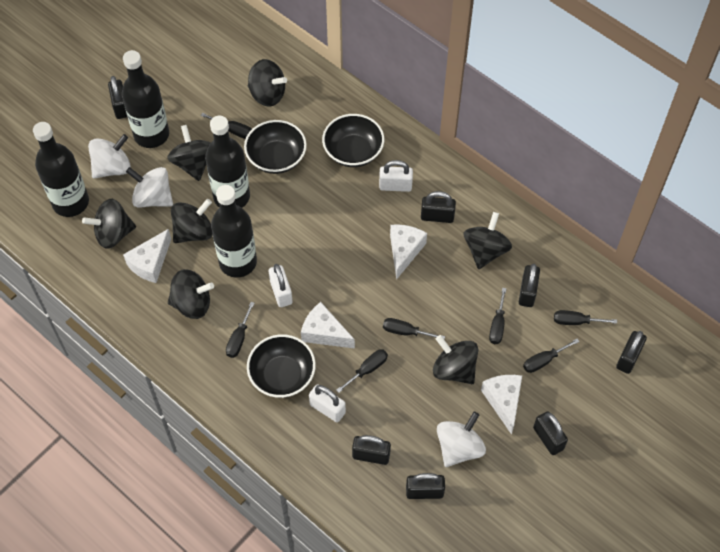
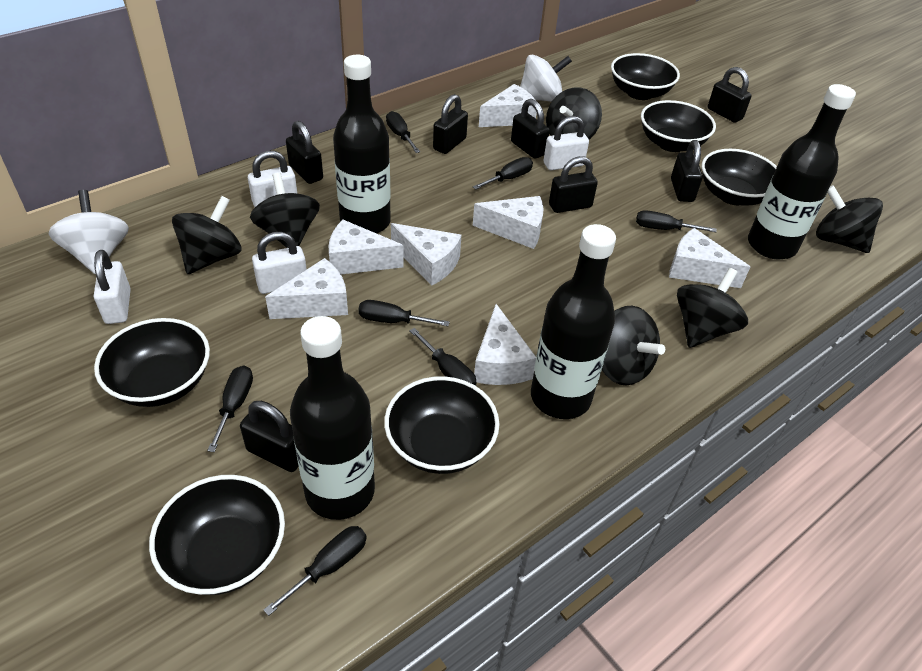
black bowl: [244,120,307,174] [247,334,316,398] [322,114,384,167] = 3 -> [94,318,210,407] [149,475,285,595] [384,376,500,474] [611,53,680,100] [641,100,716,152] [702,149,777,206] = 6
black spinning top: [82,199,136,249] [167,125,210,181] [168,269,214,319] [171,199,213,243] [248,59,287,107] [433,335,478,384] [464,212,512,269] = 7 -> [172,196,241,274] [250,172,320,248] [546,87,602,139] [602,306,665,385] [677,268,748,348] [816,185,883,253] = 6
white cheese: [123,229,171,283] [301,302,355,349] [390,224,427,280] [481,375,522,435] = 4 -> [265,258,348,319] [329,220,404,274] [391,223,461,286] [473,196,543,249] [474,304,536,385] [479,84,537,127] [669,228,750,288] = 7
white padlock: [269,264,293,307] [309,384,346,422] [379,160,413,192] = 3 -> [94,250,131,324] [248,151,297,207] [252,232,307,294] [544,116,589,171] = 4
white spinning top: [88,134,131,178] [126,167,173,208] [437,411,486,467] = 3 -> [48,190,129,274] [520,55,572,102] = 2

